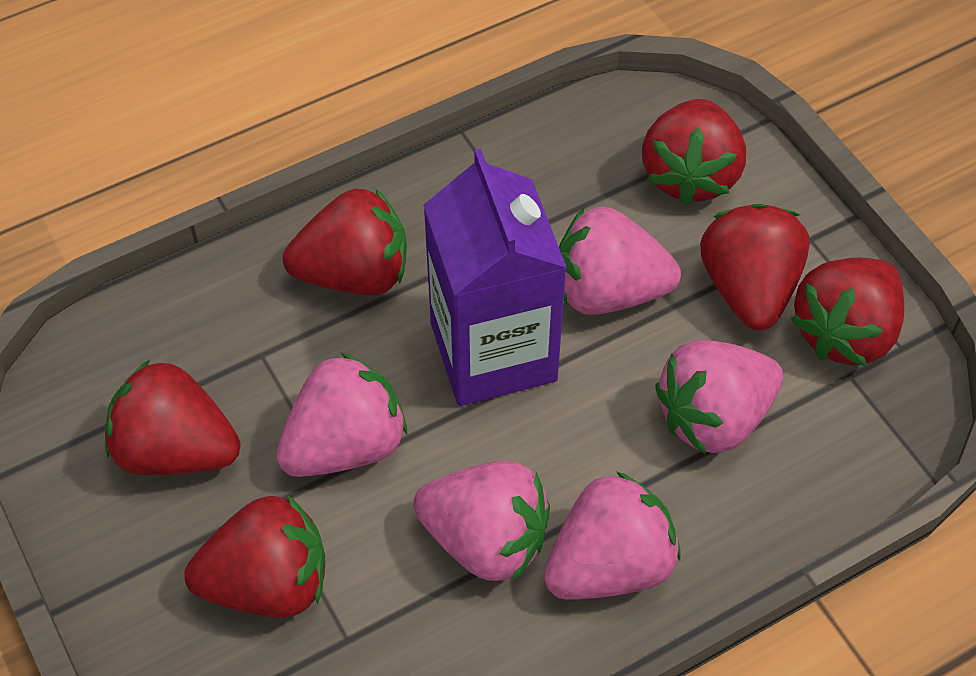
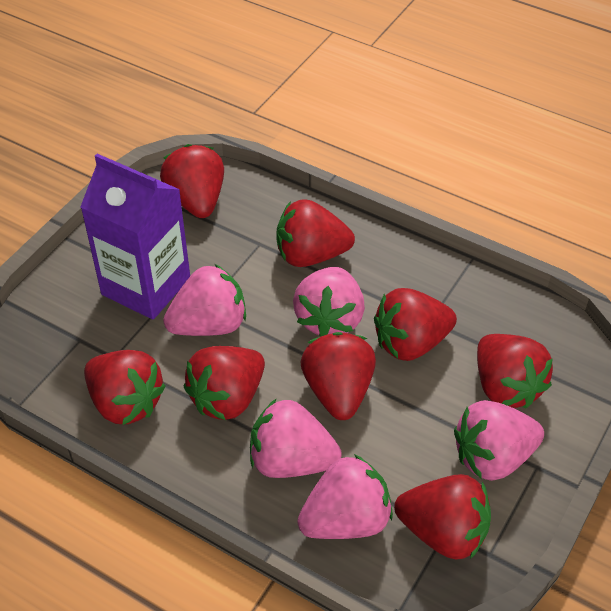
red strawberry: [105,360,240,475] [184,496,325,618] [283,188,407,295] [642,99,746,205] [700,204,810,330] [791,258,904,366] = 6 -> [84,350,166,425] [160,144,224,218] [184,346,265,420] [276,199,355,267] [300,332,376,420] [374,288,457,361] [394,474,491,560] [477,334,553,408] = 8

